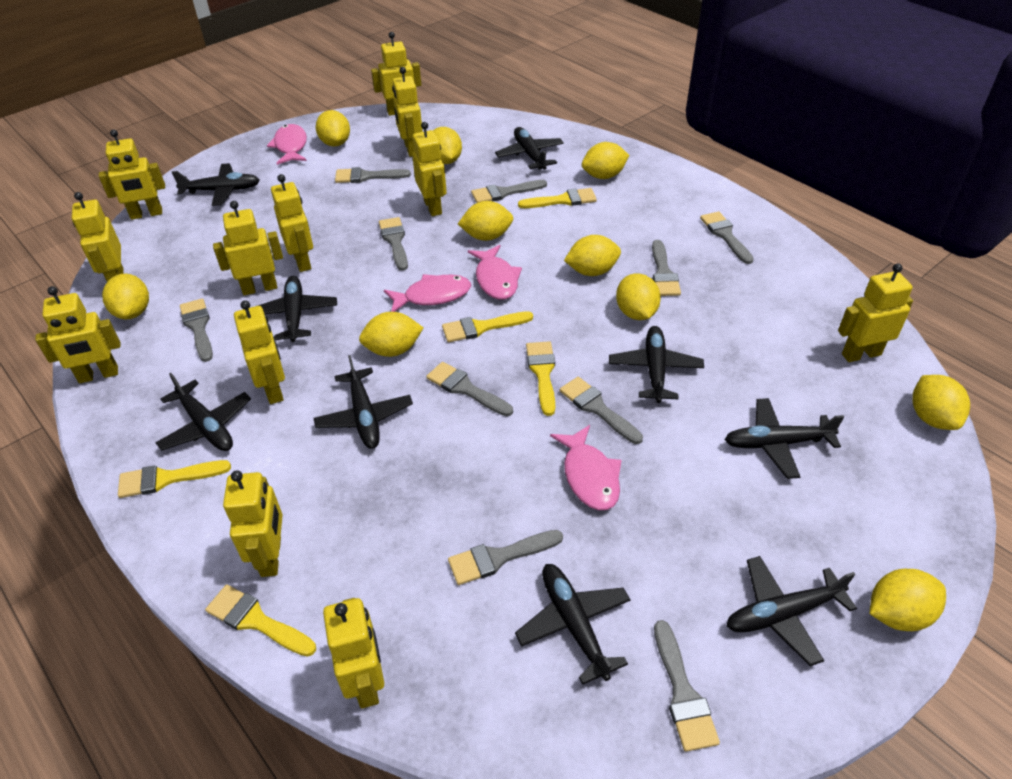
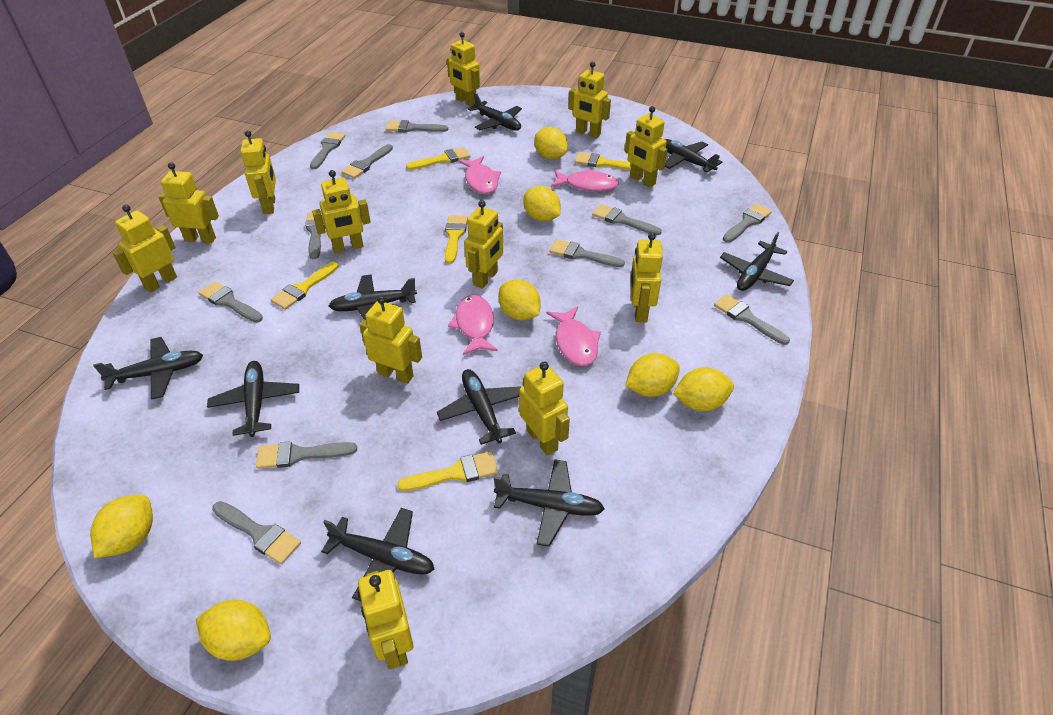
grey brush: [180,298,213,362] [335,167,411,183] [379,217,408,271] [426,362,513,416] [448,530,563,585] [471,180,547,203] [560,377,643,444] [652,240,681,296] [654,620,720,752] [700,211,754,264] = 10 -> [198,281,263,323] [212,501,301,564] [256,441,357,469] [305,212,325,259] [310,132,345,169] [341,144,393,179] [386,120,448,132] [549,239,625,267] [592,204,662,235] [714,294,790,345] [723,204,772,243] = 11
yellow lemon: [102,274,149,319] [316,110,350,147] [359,312,423,357] [433,127,462,164] [458,201,513,241] [564,235,621,276] [582,142,629,179] [616,273,661,320] [870,569,946,631] [912,375,970,430] = 10 -> [90,495,153,558] [196,600,271,661] [498,279,541,321] [524,186,561,222] [534,127,568,160] [625,353,680,397] [673,367,734,411] = 7

